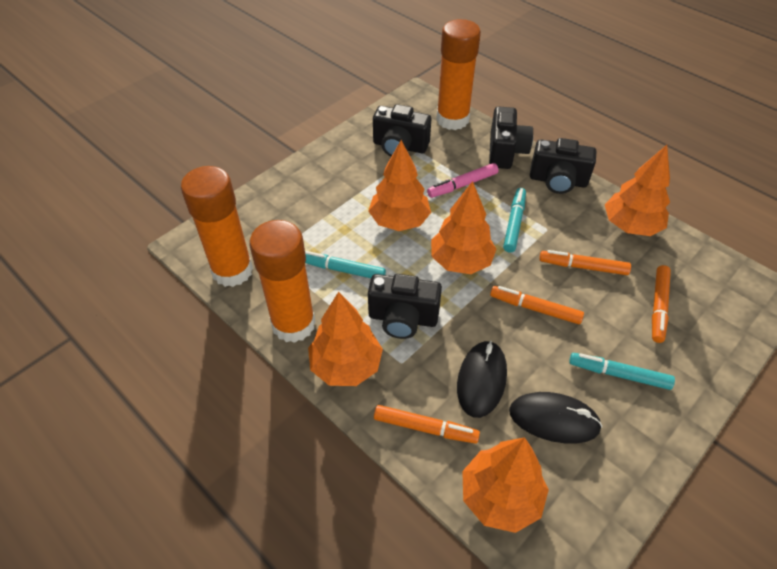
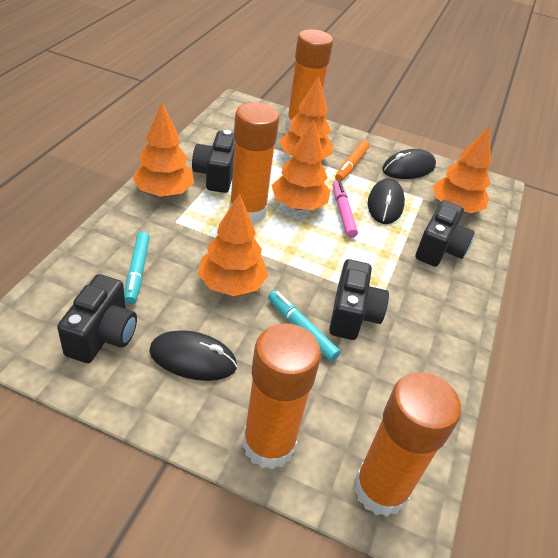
black mouse: [457,340,507,418] [509,392,602,444] = 2 -> [149,330,237,381] [368,178,405,224] [382,149,436,179] = 3
orange glue stick: [181,166,253,287] [249,220,316,343] [436,19,481,130] = 3 -> [229,102,279,223] [243,323,321,469] [286,29,333,131] [354,372,461,517] = 4
orange marker: [374,405,480,444] [490,286,584,324] [539,250,631,275] [652,265,671,343] = 4 -> [335,140,369,181] = 1
turquoise marker: [305,251,386,278] [503,188,526,253] [569,353,675,390] = 3 -> [124,232,150,304] [268,290,340,361] = 2

